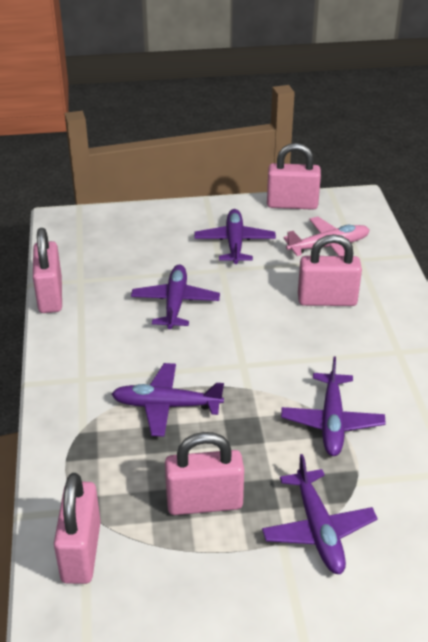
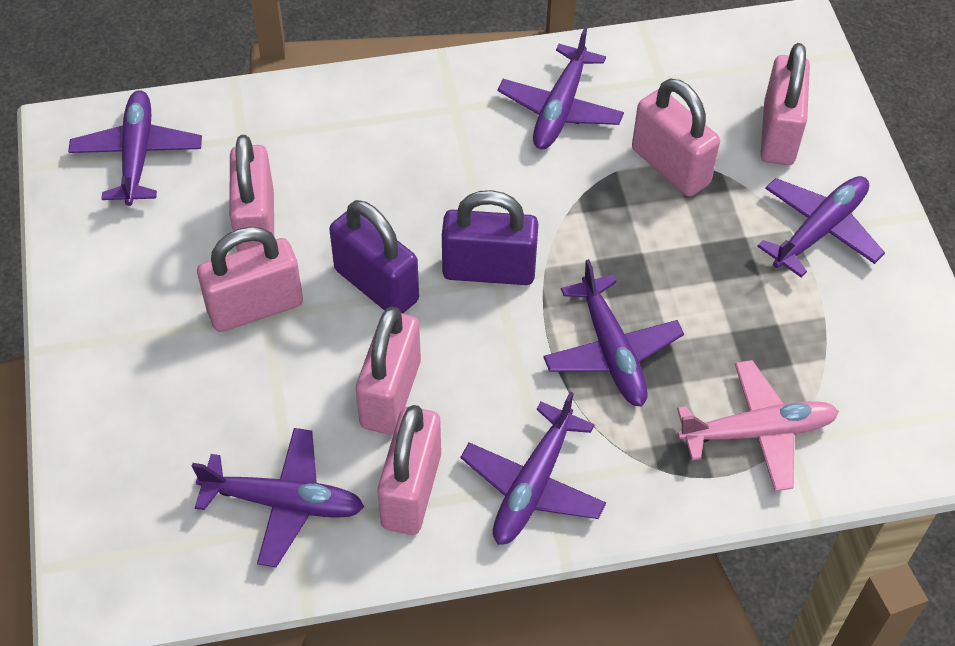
pink padlock: [33,228,62,313] [54,473,101,584] [165,432,244,515] [267,143,321,210] [298,234,362,306] = 5 -> [197,227,303,332] [229,135,274,252] [356,307,421,435] [377,405,441,535] [632,78,720,197] [761,43,810,165] = 6
purple padlock: none = 0 -> [329,200,419,313] [442,190,538,285] = 2
purple plane: [112,363,224,437] [131,264,220,329] [194,209,276,264] [262,454,378,574] [281,356,386,456] = 5 -> [68,90,202,206] [192,428,364,567] [460,392,606,545] [497,28,624,149] [543,259,684,407] [757,176,885,278] = 6

